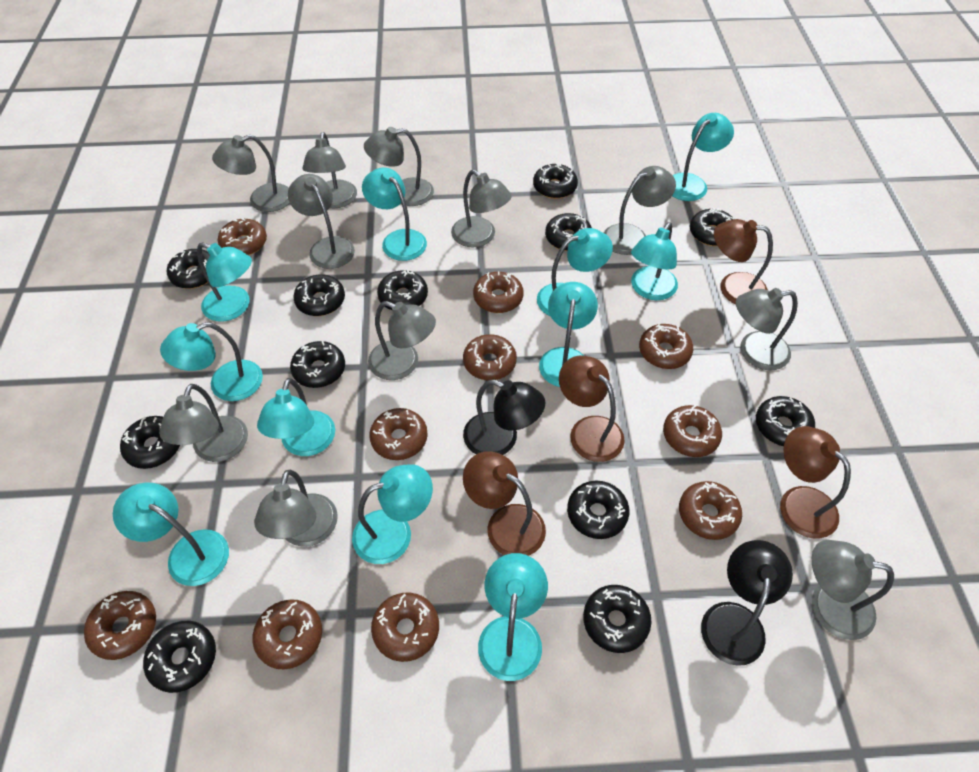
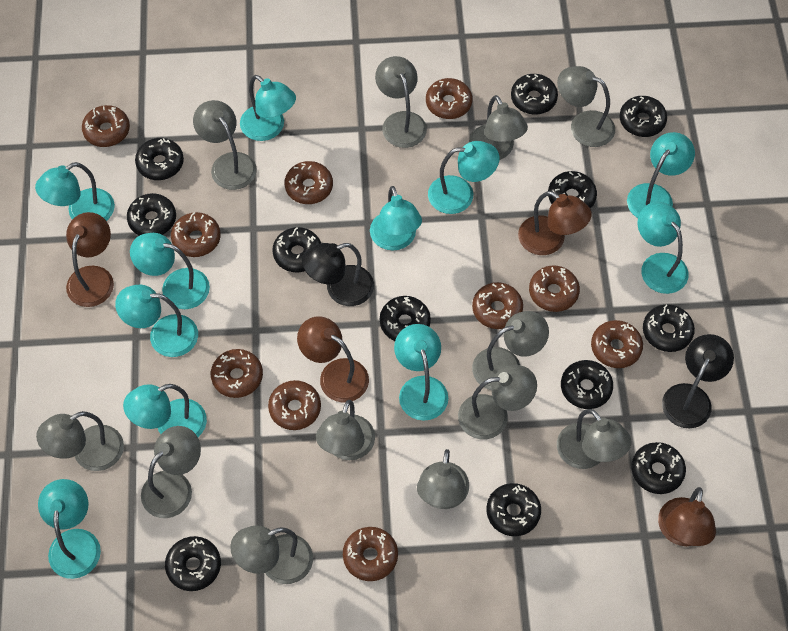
grey lamp: [159,384,248,462] [212,135,290,212] [254,470,338,547] [288,174,355,269] [302,132,357,208] [364,127,434,206] [368,301,436,380] [451,170,512,247] [604,166,676,255] [736,288,798,370] [812,540,894,640] = 11 -> [36,411,124,471] [141,426,201,518] [193,100,257,190] [230,525,313,584] [316,400,375,460] [375,56,427,148] [417,449,469,509] [458,365,537,439] [469,95,528,160] [472,311,549,390] [557,66,615,147] [557,409,632,469] = 12

